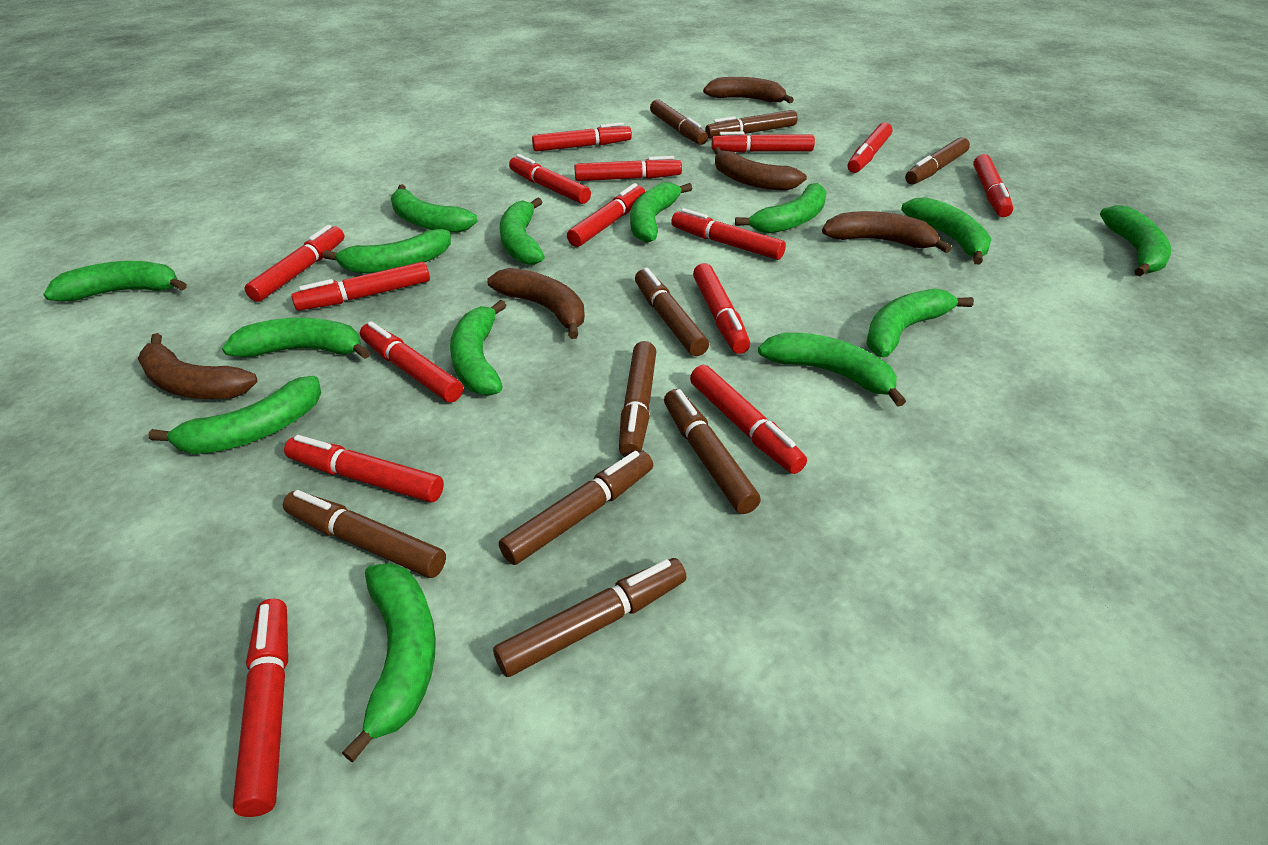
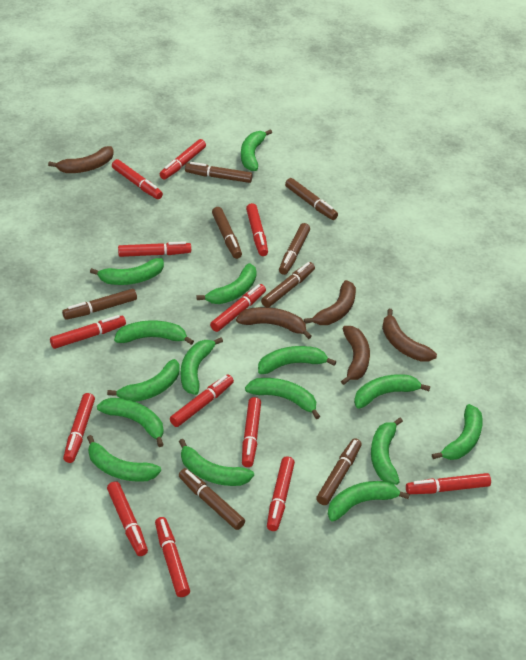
brown marker: [283,490,446,578] [493,558,687,677] [499,451,653,565] [619,341,656,457] [635,268,709,356] [650,100,708,145] [664,389,761,514] [705,110,797,138] [905,137,970,185] = 9 -> [62,289,137,320] [179,468,245,530] [185,162,253,183] [212,207,242,259] [261,262,315,307] [279,223,310,275] [285,178,338,220] [316,438,362,505] = 8
green banana: [43,261,187,302] [149,376,321,454] [222,318,370,359] [323,229,451,273] [342,563,436,763] [391,184,477,233] [450,300,507,396] [500,197,545,265] [630,182,693,243] [735,183,827,234] [758,333,906,407] [866,288,974,357] [901,197,991,265] [1100,205,1171,276] = 14 -> [87,435,161,482] [90,258,164,285] [97,398,164,447] [107,359,180,402] [114,320,194,345] [179,439,254,486] [181,337,223,395] [197,263,257,304] [241,129,272,171] [245,378,320,419] [258,346,336,374] [328,481,410,522] [354,374,430,409] [371,418,403,485] [432,404,483,460] = 15
red marker: [233,599,288,817] [244,225,345,302] [284,435,444,503] [291,262,430,311] [360,321,463,402] [509,154,591,204] [532,122,632,152] [567,183,645,247] [574,156,682,181] [671,208,786,260] [690,365,807,474] [693,263,750,354] [712,132,815,153] [848,122,892,173] [973,154,1013,217] = 15 -> [50,315,126,349] [63,393,95,463] [107,481,148,556] [112,159,163,199] [118,241,191,257] [155,517,190,597] [160,139,206,179] [170,374,234,427] [210,284,266,332] [242,397,261,467] [246,203,268,256] [267,456,295,531] [406,473,491,494] = 13

